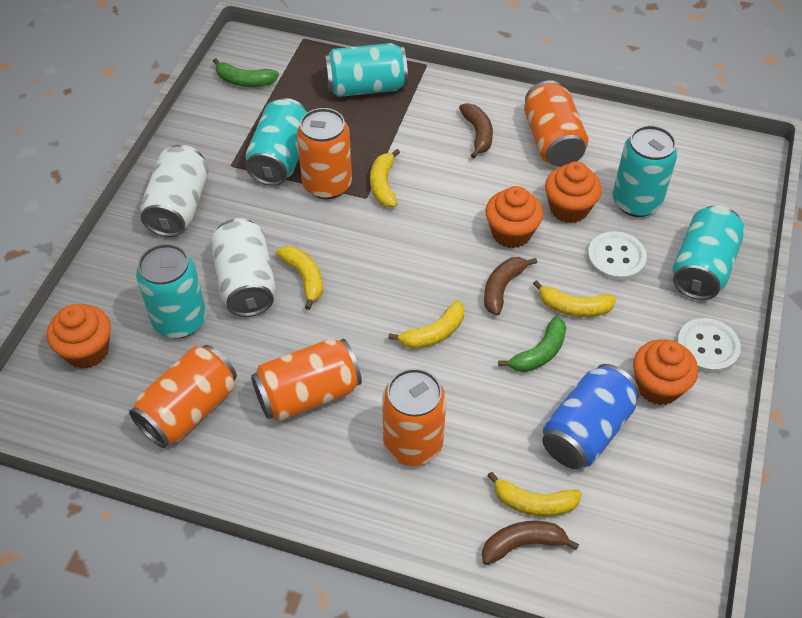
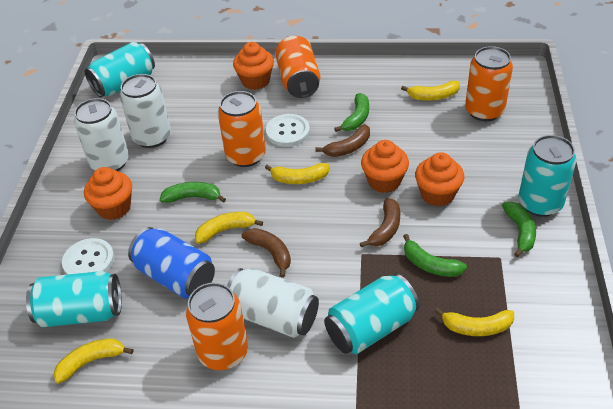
green banana: [213,58,279,87] [498,316,566,372] = 2 -> [160,182,226,203] [334,93,369,132] [403,234,467,277] [502,202,536,257] = 4
orange can: [129,345,237,448] [251,339,362,421] [297,108,352,199] [382,368,446,466] [524,80,589,167] = 5 -> [186,282,248,370] [218,91,266,167] [275,36,320,98] [465,46,513,121] = 4
turquoise can: [136,244,206,338] [246,98,307,186] [325,43,408,97] [613,125,678,217] [673,205,745,300] = 5 -> [26,271,122,327] [85,42,155,97] [324,274,419,354] [518,135,577,217] = 4
white can: [140,145,209,237] [211,218,276,317] = 2 -> [74,98,129,171] [120,74,171,148] [227,268,319,338] = 3

